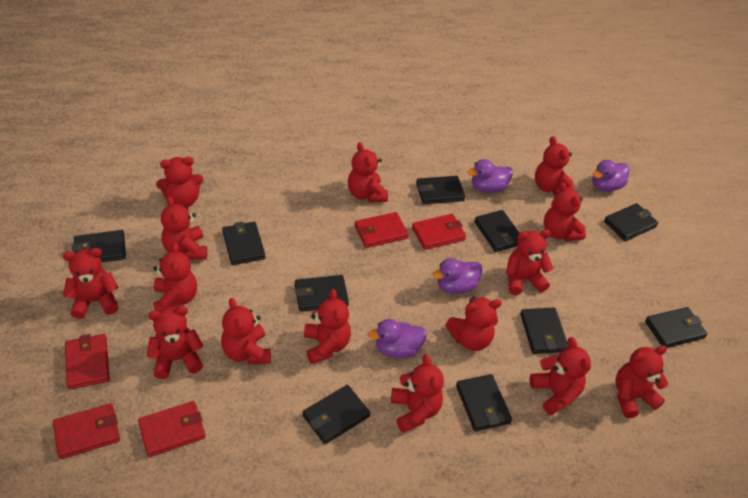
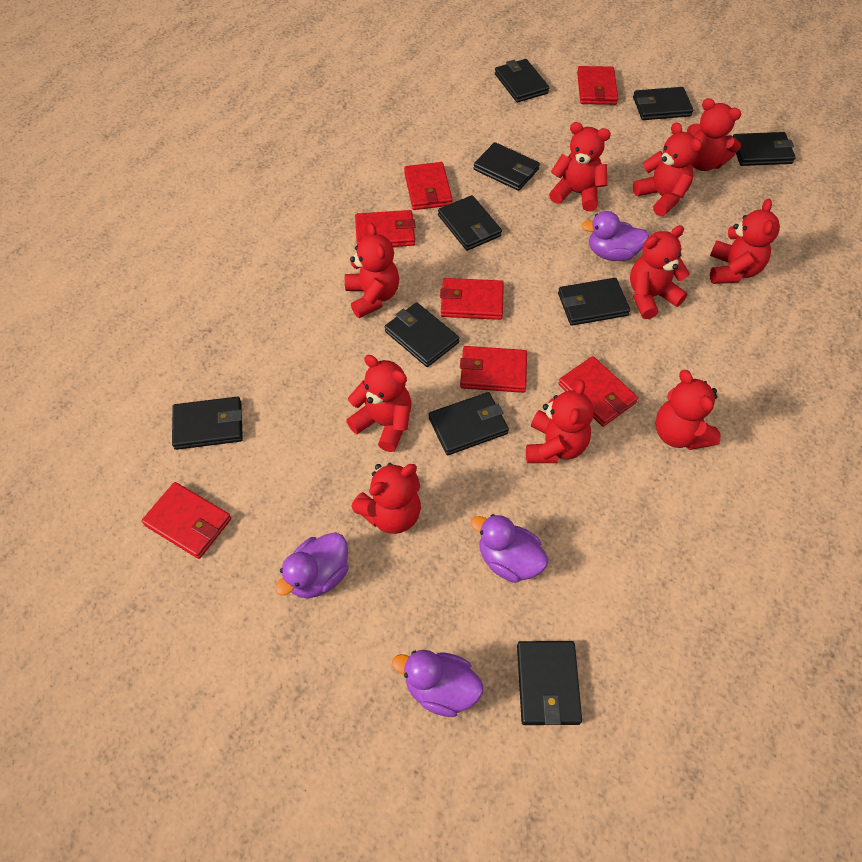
red teddy bear: [63,248,118,319] [146,306,203,379] [153,242,197,312] [156,157,204,208] [161,196,207,260] [221,298,271,365] [304,289,351,364] [348,142,388,202] [391,354,444,433] [445,296,502,351] [506,229,554,295] [530,337,591,415] [535,136,574,195] [544,182,586,241] [615,345,669,418] = 15 -> [345,223,399,318] [346,355,412,452] [351,463,421,534] [526,380,594,463] [549,122,611,211] [630,225,690,319] [633,122,702,216] [655,370,721,450] [687,98,741,171] [710,199,780,284] = 10
red wallet: [53,403,120,459] [65,334,110,389] [138,401,206,457] [355,212,408,248] [412,214,466,250] = 5 -> [141,482,231,559] [355,210,416,247] [404,162,453,210] [440,278,504,320] [460,346,527,393] [558,356,638,427] [577,66,618,105] = 7

